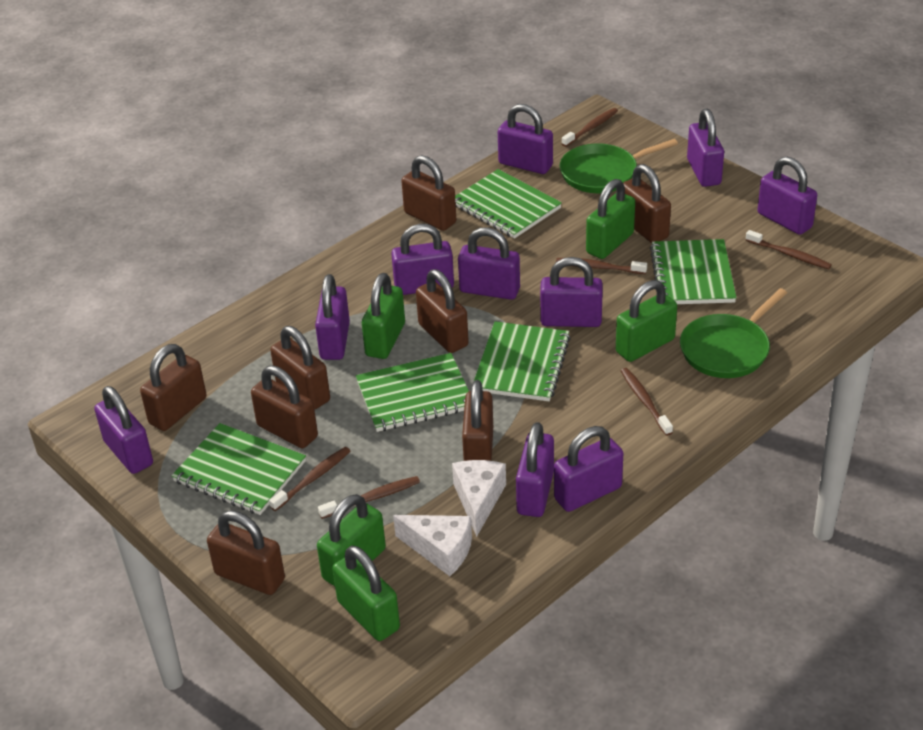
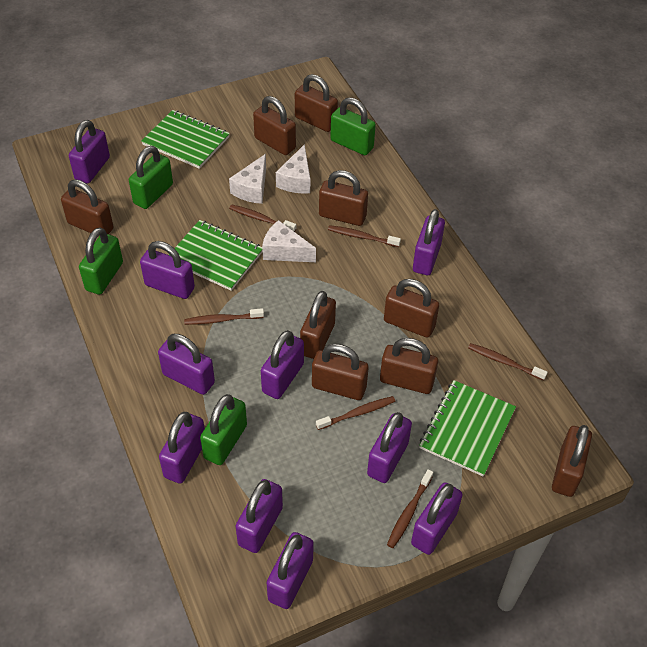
brown padlock: [140,344,207,431] [207,510,285,595] [251,366,318,448] [270,326,330,410] [401,155,456,231] [416,269,469,353] [462,380,493,461] [623,164,671,243] = 8 -> [61,179,114,237] [253,96,296,155] [295,74,338,132] [300,291,336,359] [312,344,368,400] [319,170,368,226] [380,338,438,394] [384,279,439,338] [552,425,592,497] = 9
green notebook: [171,423,306,515] [356,353,469,432] [455,169,562,239] [474,321,571,401] [650,239,737,304] = 5 -> [141,110,230,169] [169,220,263,291] [419,380,516,476] = 3
green padlock: [317,494,386,586] [332,545,400,641] [362,273,405,359] [586,179,635,259] [616,280,677,362] = 5 -> [79,227,123,295] [129,146,173,209] [200,394,247,465] [330,97,376,155] = 4
green pan: [560,139,678,193] [680,288,787,378] = 2 -> none = 0
white cheese: [393,515,472,576] [452,460,506,537] = 2 -> [229,154,266,204] [262,220,316,262] [276,144,310,194] = 3

